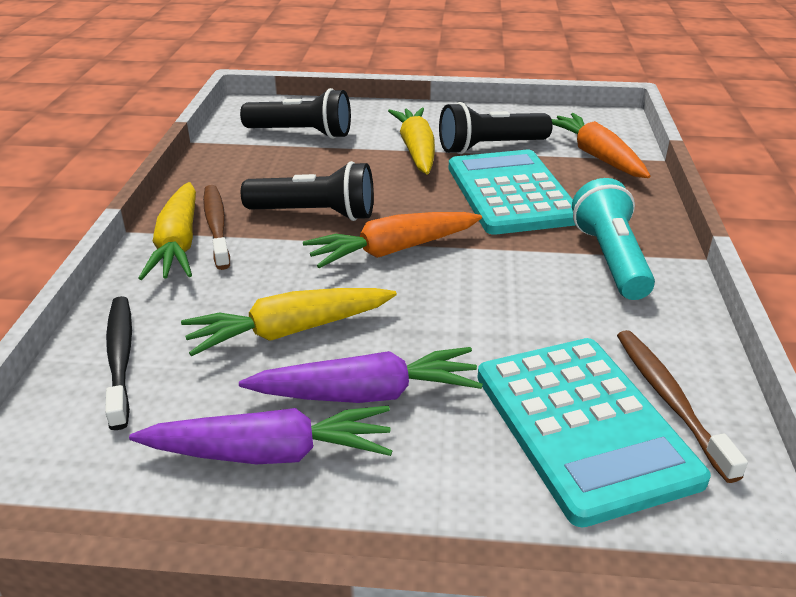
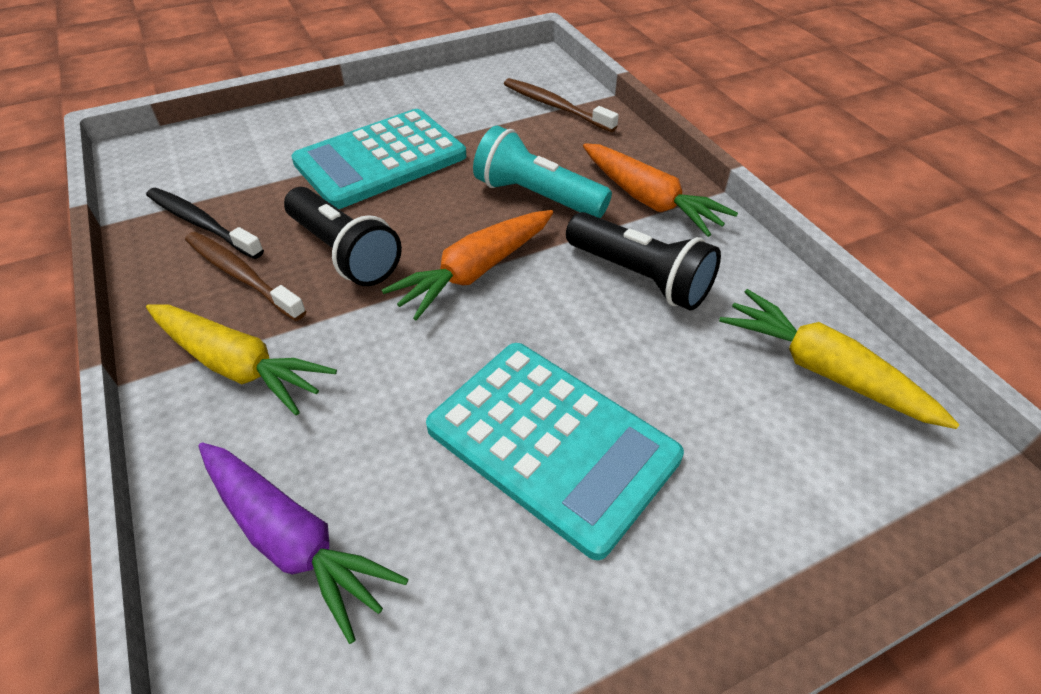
black flashlight: [240,88,351,139] [241,161,374,221] [439,102,552,154] = 3 -> [284,187,402,286] [566,212,721,311] = 2
purple carrot: [129,406,392,464] [239,347,483,403] = 2 -> [198,442,408,644] = 1
yellow carrot: [138,182,196,280] [181,288,397,356] [388,108,435,174] = 3 -> [146,304,337,415] [719,289,960,429] = 2

